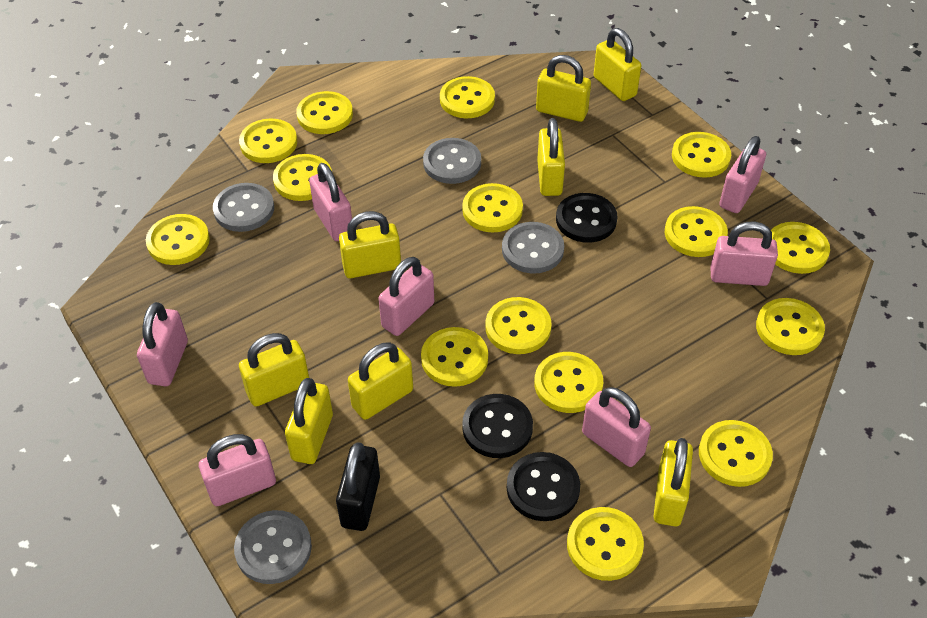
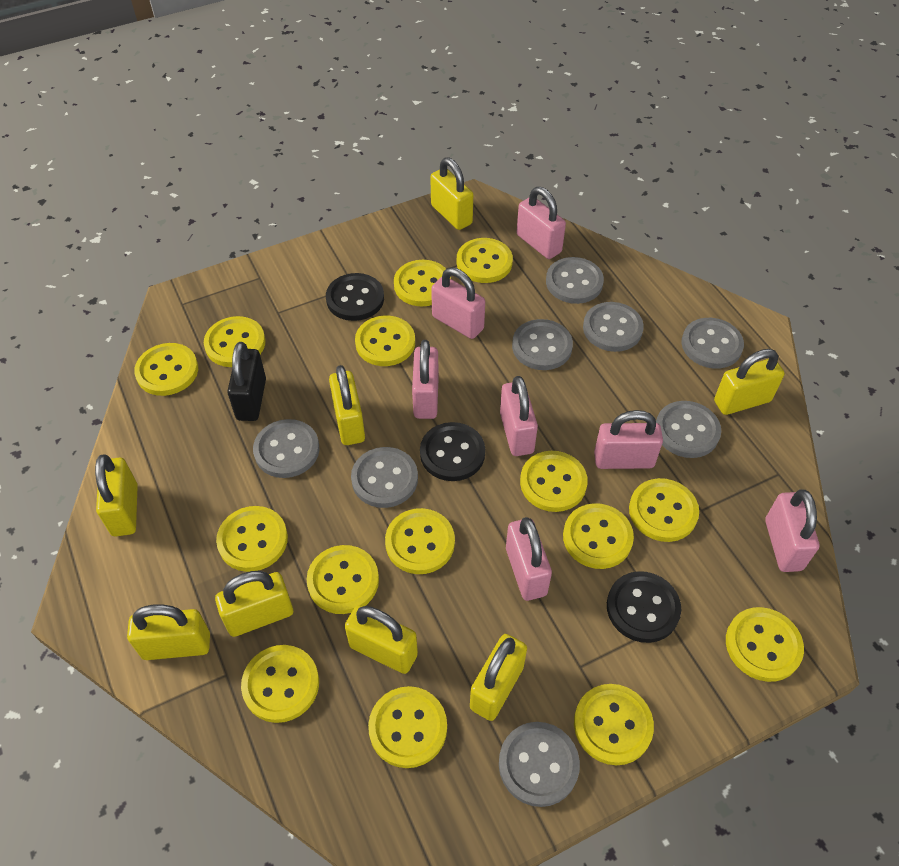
grey button: [213,183,274,232] [234,510,312,584] [423,138,481,184] [502,222,564,274] = 4 -> [253,419,319,478] [351,447,418,508] [499,722,580,807] [512,319,573,370] [546,257,604,304] [583,302,644,352] [656,401,721,458] [681,318,744,369] = 8

